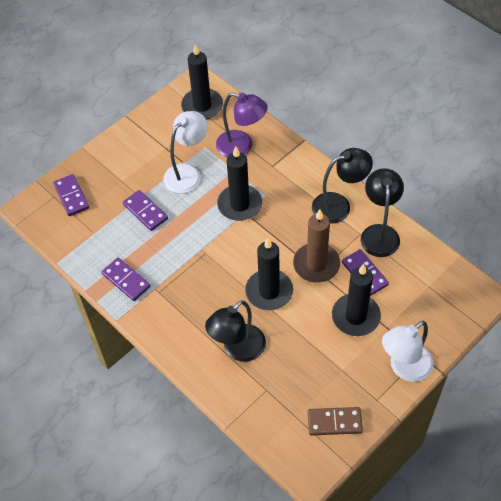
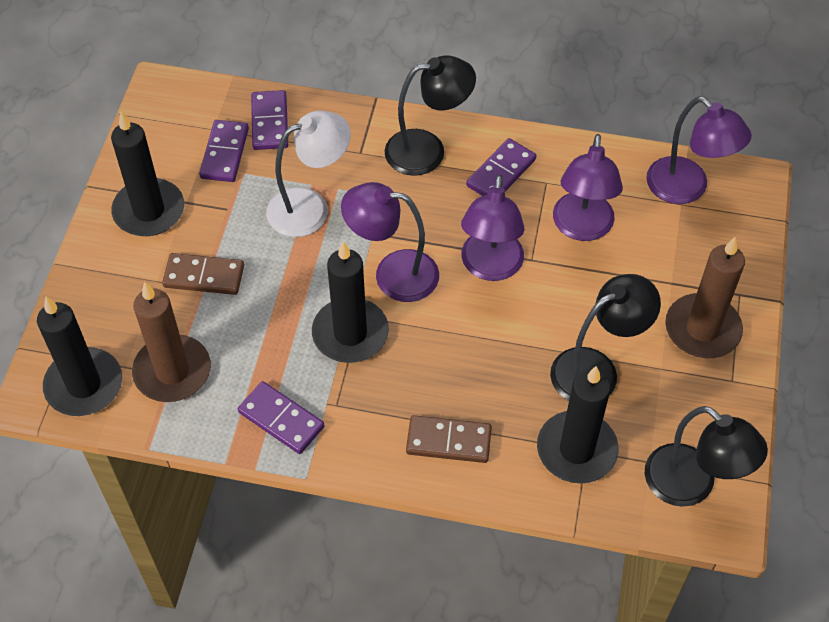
brown candle: [293,209,340,283] = 1 -> [132,282,211,402] [665,237,745,358] = 2
brown domino: [308,407,363,436] = 1 -> [162,253,244,295] [406,415,492,463] = 2
purple lamp: [216,93,268,157] = 1 -> [341,182,439,302] [461,174,525,281] [553,134,623,241] [646,96,752,204] = 4
white lamp: [163,111,208,194] [382,321,434,382] = 2 -> [266,111,351,237] = 1

